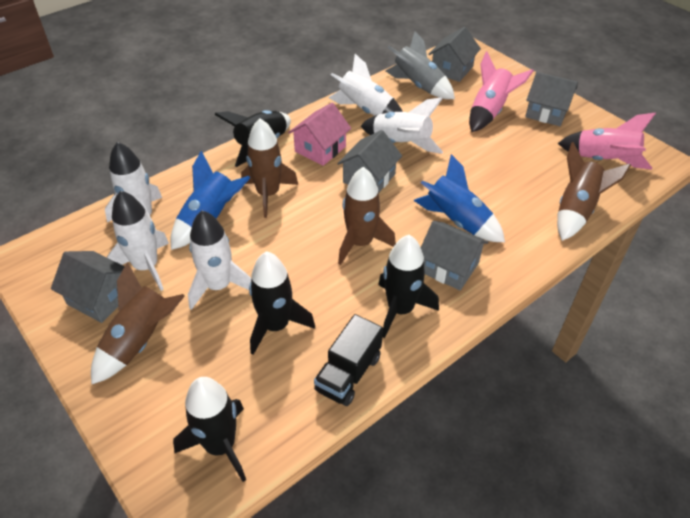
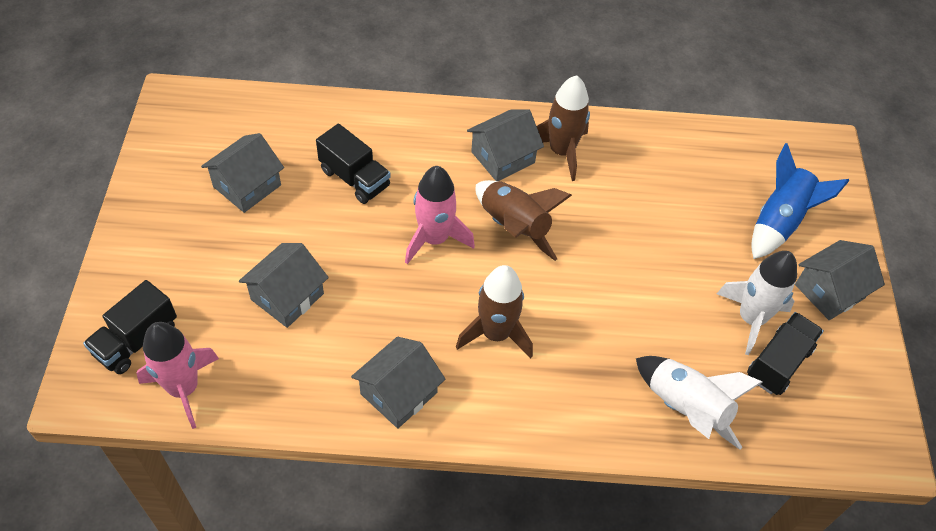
black rocket: [173,377,246,482] [215,110,291,167] [249,251,315,355] [378,235,439,338] = 4 -> none = 0
black truck: [314,314,383,406] = 1 -> [83,280,177,374] [316,124,391,204] [747,312,824,395] = 3
blue rocket: [171,151,250,250] [414,154,505,242] = 2 -> [751,143,849,259] = 1
brown rocket: [91,262,185,385] [241,118,298,218] [338,167,396,265] [557,142,631,241] = 4 -> [456,265,533,358] [476,180,572,261] [537,75,590,181] = 3
grey rocket: [386,31,455,99] = 1 -> none = 0
pink house: [288,103,351,166] = 1 -> none = 0
white rocket: [105,142,162,230] [107,191,169,291] [188,210,251,310] [328,54,403,116] [361,97,443,154] = 5 -> [636,356,762,450] [717,251,797,355] = 2

